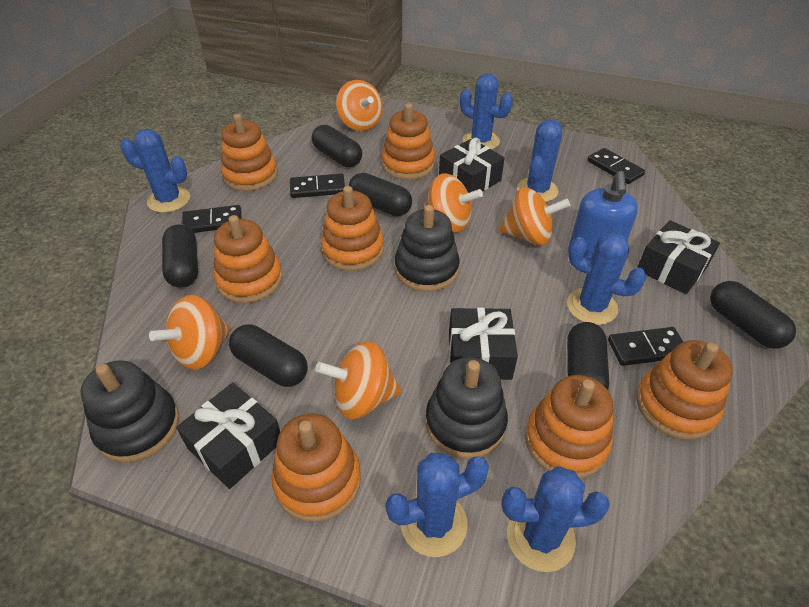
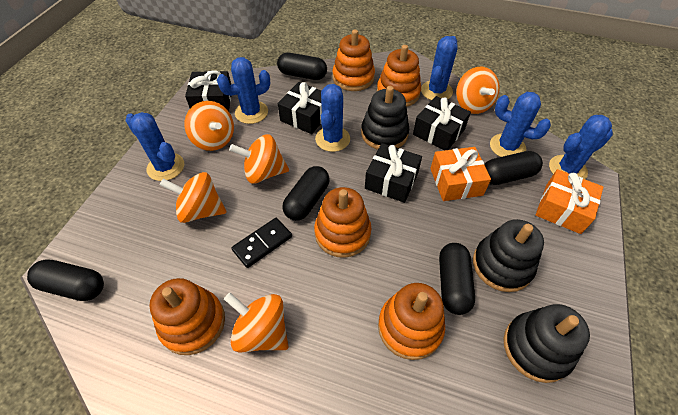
black capsule: [162,224,198,288] [229,324,308,387] [312,125,362,167] [349,173,412,216] [567,322,609,390] [710,281,796,349] = 6 -> [27,259,104,301] [277,52,327,80] [282,166,330,221] [439,243,475,315] [484,151,543,185] = 5
black domino: [182,205,242,233] [290,173,345,198] [587,148,645,184] [608,327,683,366] = 4 -> [231,218,292,268] = 1
blue soap dispenser: [568,171,638,258] = 1 -> none = 0
orange gift: none = 0 -> [430,147,491,201] [536,169,603,234] = 2
orange stacking toy: [214,215,283,303] [221,114,278,191] [272,414,361,522] [321,186,384,271] [382,103,435,180] [525,375,613,479] [636,340,733,440] = 7 -> [149,278,225,355] [314,187,371,258] [333,30,375,91] [377,45,421,107] [378,283,445,360] = 5

